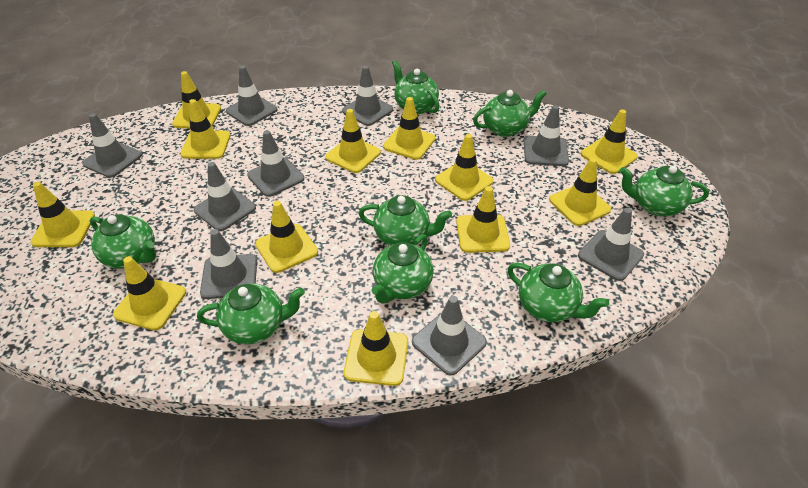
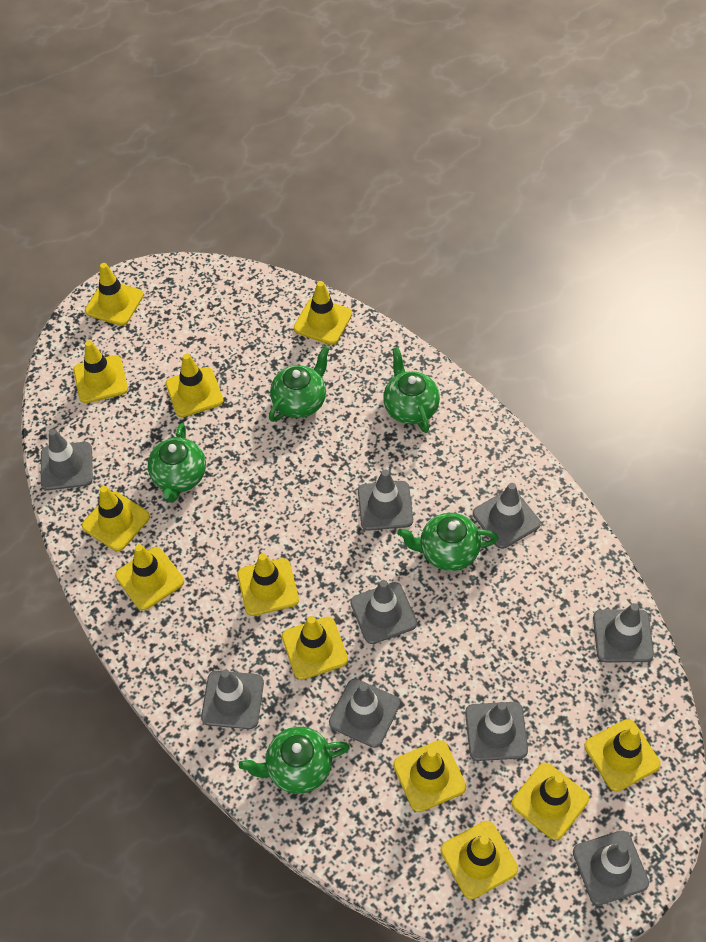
green teapot: [90,214,156,269] [197,283,305,344] [359,195,452,246] [372,234,434,304] [392,60,440,114] [473,90,547,137] [507,263,609,322] [620,166,709,216] = 8 -> [148,423,206,503] [239,726,350,794] [269,346,329,422] [383,347,440,433] [397,513,499,571] = 5

